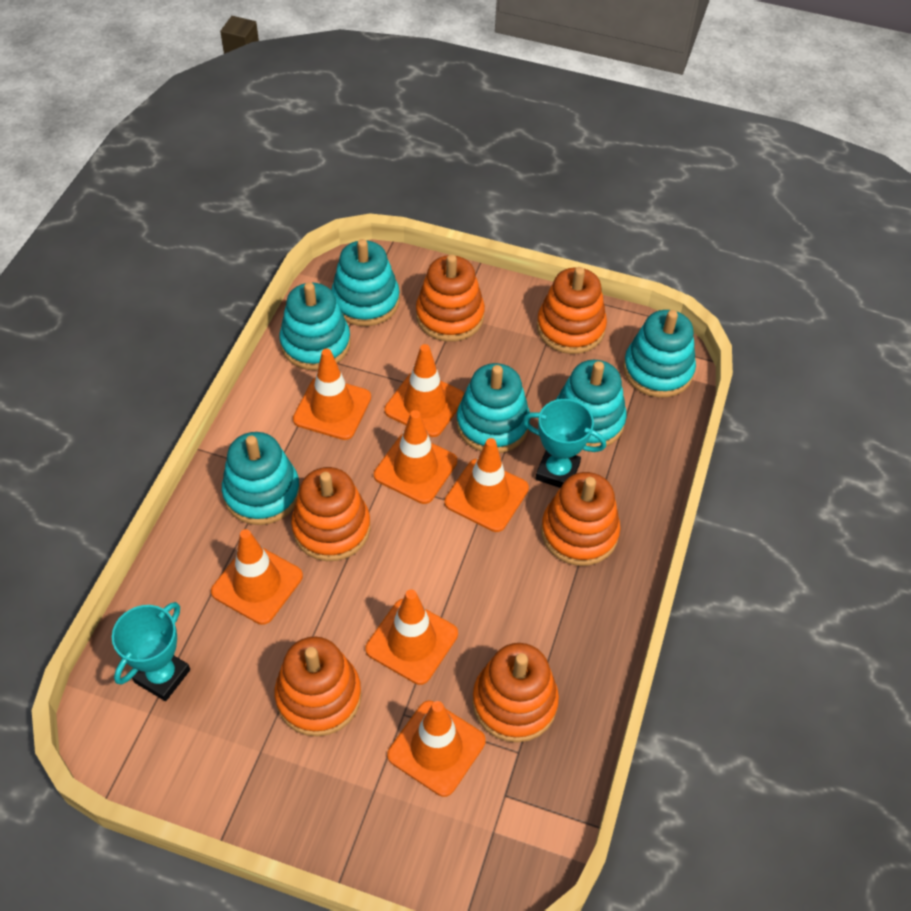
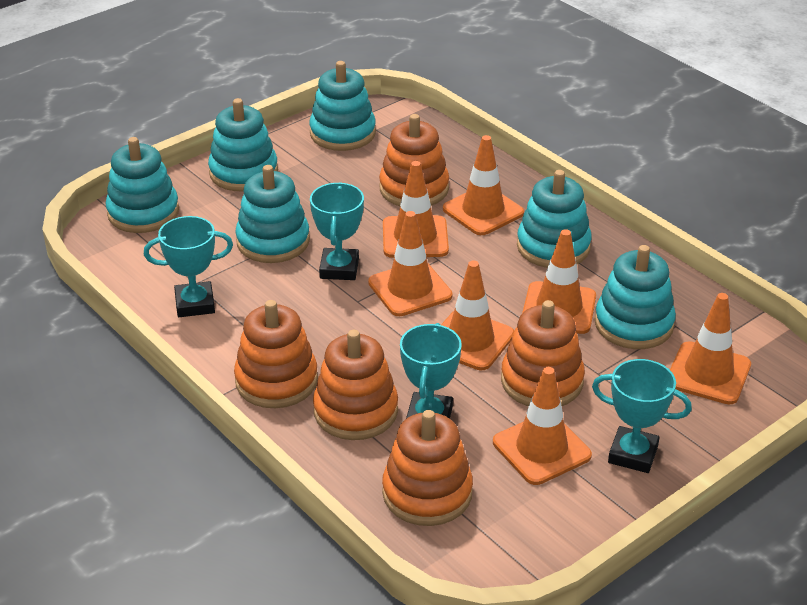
orange stacking toy: [275,637,362,737] [291,467,370,561] [416,254,485,342] [472,643,559,743] [537,267,607,354] [541,472,620,566] = 6 -> [234,300,318,408] [313,330,398,440] [379,114,449,206] [382,410,473,526] [501,300,585,406] = 5
turquoise trophy: [112,602,190,701] [523,399,606,488] = 2 -> [144,216,233,317] [310,183,364,280] [400,323,462,419] [592,359,692,473] = 4

